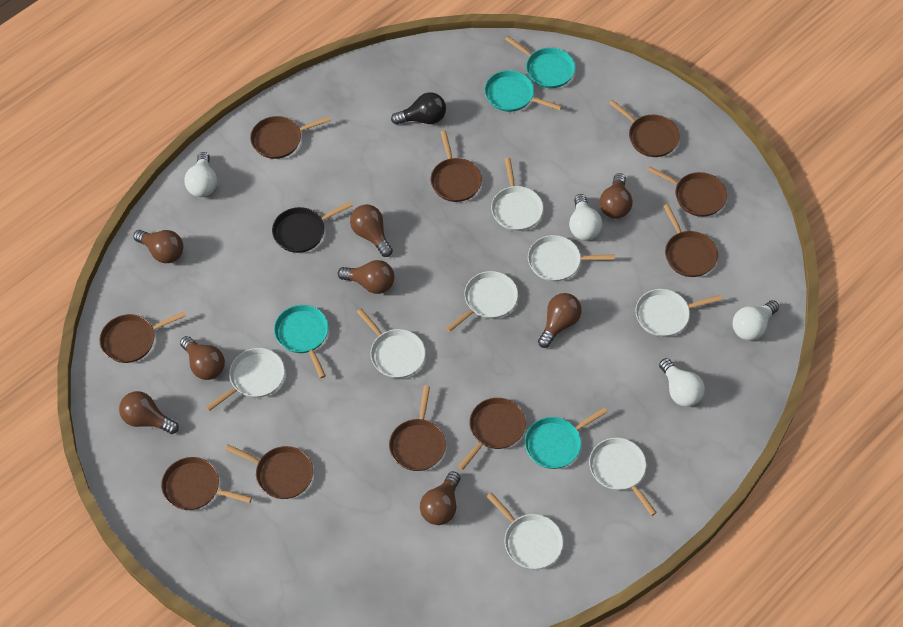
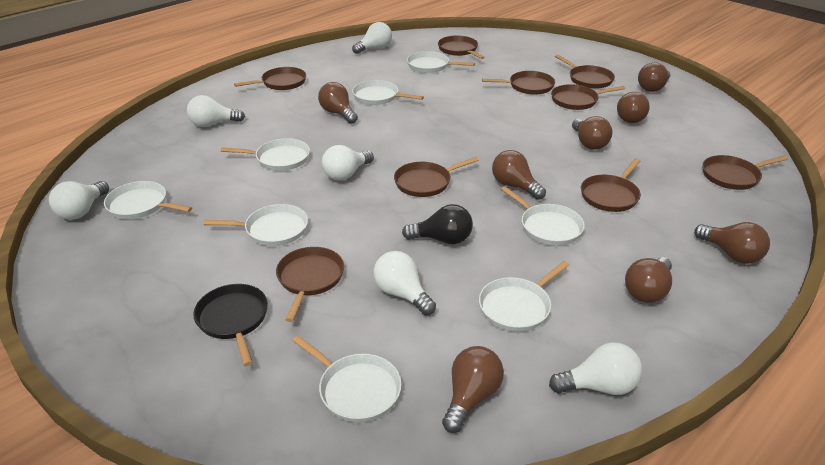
brown pan: [100,311,186,363] [161,457,252,510] [225,444,313,499] [250,116,331,159] [389,386,446,471] [431,131,482,202] [458,398,526,470] [609,100,680,157] [647,166,727,217] [663,204,718,277] = 10 -> [234,67,306,90] [276,247,344,322] [394,157,479,197] [438,36,485,59] [482,71,555,95] [551,84,625,110] [555,55,615,89] [581,158,641,212] [702,155,788,190] = 9
turquoise pan: [274,305,328,378] [484,70,562,112] [505,36,575,88] [525,408,607,469] = 4 -> none = 0
white light bulb: [184,152,217,197] [569,194,603,240] [659,358,705,407] [733,300,779,341] = 4 -> [49,181,109,220] [187,95,245,127] [322,145,374,181] [352,22,392,54] [373,251,436,316] [549,342,642,395] = 6

